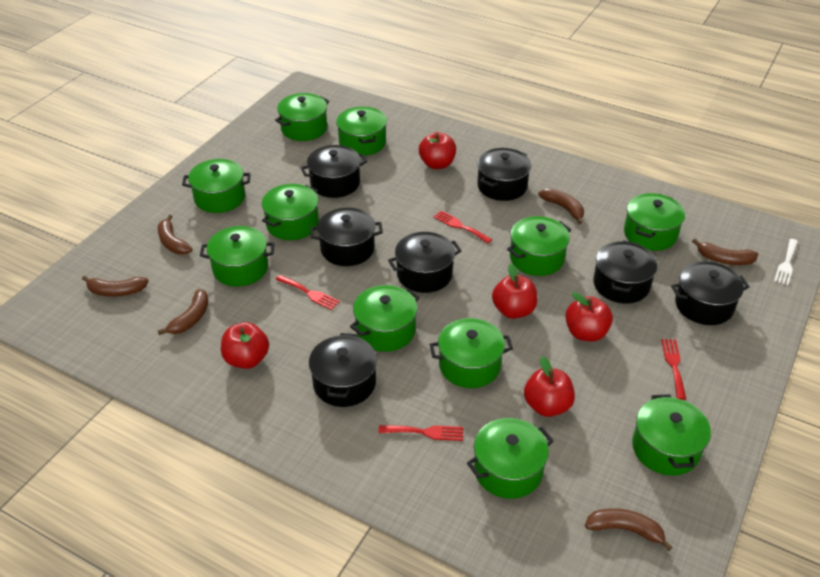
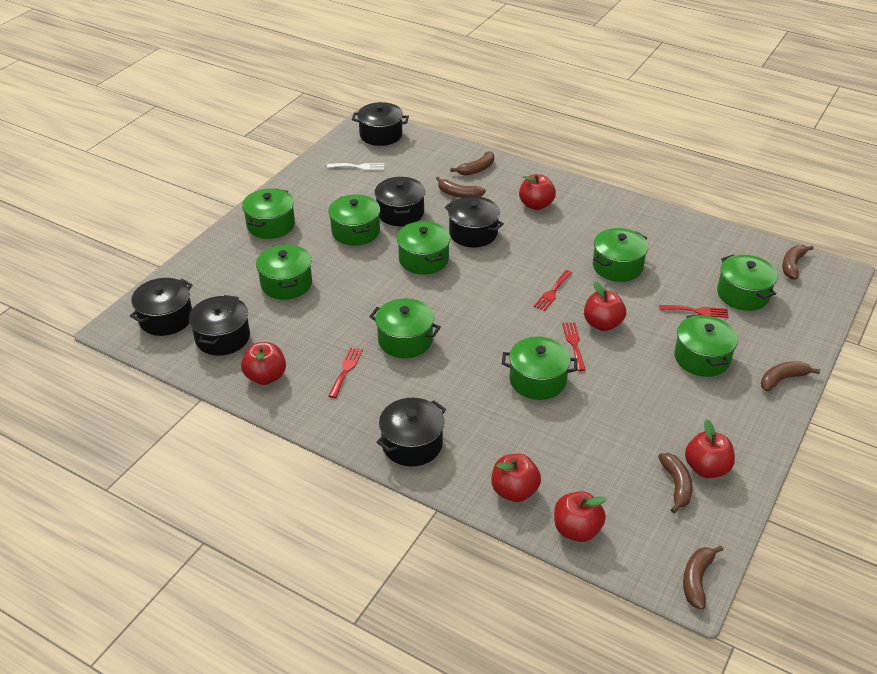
black pot: [301,145,367,198] [309,333,377,407] [311,207,383,266] [388,232,462,293] [477,148,531,201] [593,240,658,304] [671,261,750,325] = 7 -> [130,278,192,336] [189,295,250,356] [352,102,409,146] [375,177,425,226] [377,398,446,466] [445,196,504,247] = 6
green pot: [182,159,251,213] [200,226,275,287] [262,184,319,240] [275,93,329,141] [336,107,387,156] [350,285,420,352] [430,318,513,388] [467,418,554,499] [507,216,571,276] [624,193,685,251] [632,394,711,476] = 11 -> [242,188,295,239] [256,244,312,299] [328,195,380,245] [369,298,441,358] [397,221,450,275] [502,337,578,400] [593,228,648,282] [674,314,738,377] [717,255,778,311] = 9
red apple: [221,322,269,369] [419,132,456,169] [492,263,537,319] [524,356,575,417] [565,292,613,342] = 5 -> [241,342,286,385] [492,454,541,502] [519,174,556,210] [554,491,606,542] [584,281,626,331] [685,419,735,478] = 6

